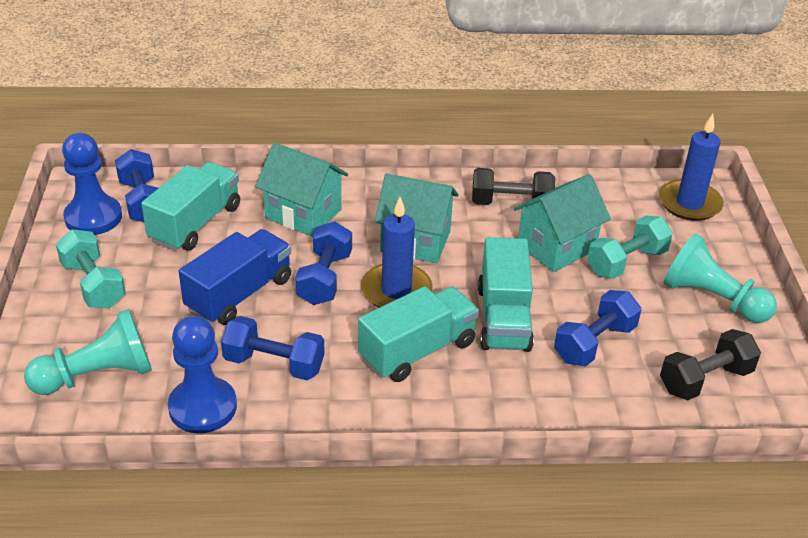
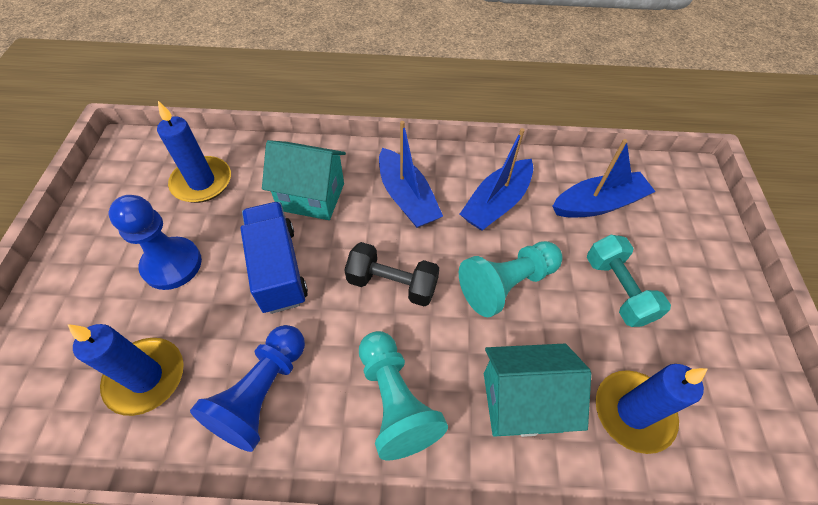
black dumbbell: [472,168,555,205] [660,329,761,400] = 2 -> [344,242,440,307] = 1
blue boat: none = 0 -> [379,121,443,228] [460,128,533,231] [553,139,656,218] = 3
blue candle: [361,197,432,308] [659,114,724,221] = 2 -> [67,324,184,416] [157,101,231,203] [596,364,708,454] = 3
blue dumbbell: [115,149,158,222] [221,316,325,380] [295,221,352,305] [554,290,641,366] = 4 -> none = 0
turquoise dumbbell: [56,229,126,308] [587,216,673,279] = 2 -> [587,235,671,327] = 1
turquoise house: [255,143,348,237] [375,173,458,263] [514,174,611,272] = 3 -> [262,140,346,220] [484,344,591,437] = 2
turquoise truck: [141,162,240,251] [358,286,479,382] [478,237,534,352] = 3 -> none = 0

